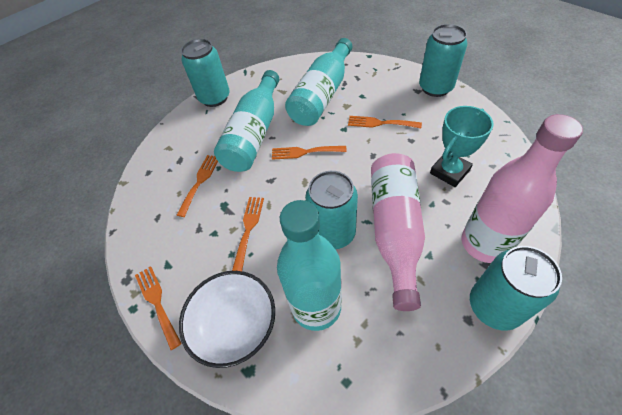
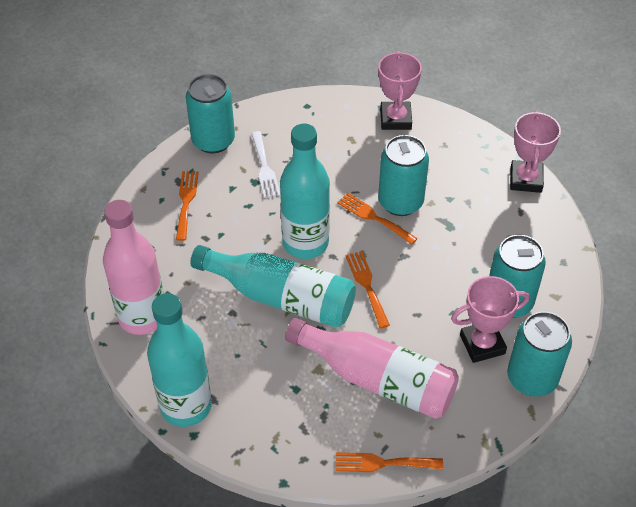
orange fork: [135,266,182,350] [177,155,218,217] [232,197,264,271] [272,146,347,160] [348,116,422,128] = 5 -> [176,171,199,241] [335,452,443,472] [337,193,418,245] [345,251,390,328] = 4
pink trophy: none = 0 -> [378,51,422,130] [451,276,529,363] [510,110,561,193] = 3
turquoise trophy: [430,106,494,187] = 1 -> none = 0
white bowl: [179,271,275,368] = 1 -> none = 0
white fork: none = 0 -> [251,131,280,198] = 1

